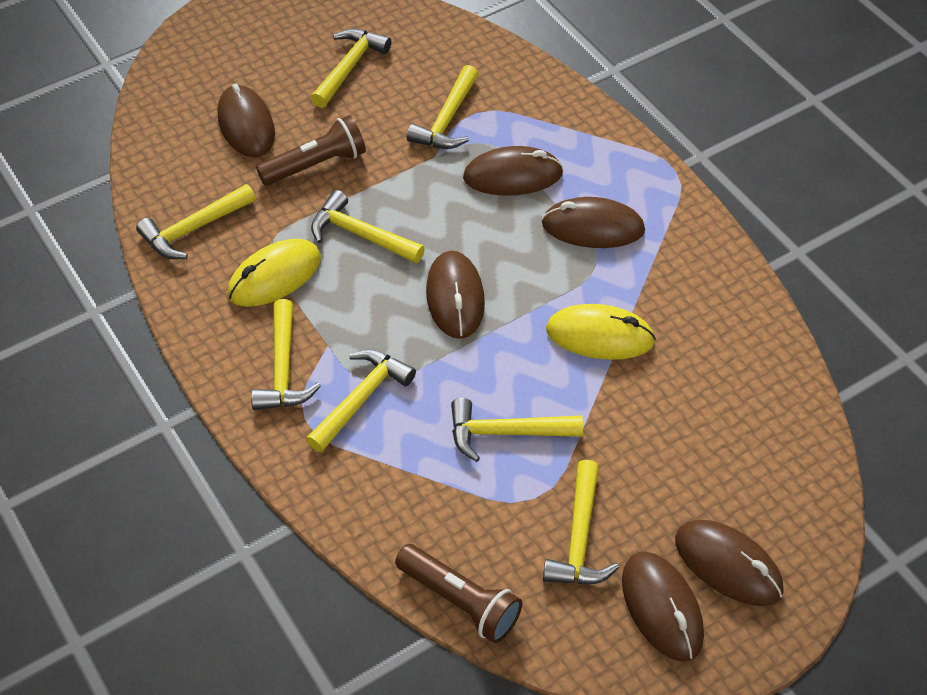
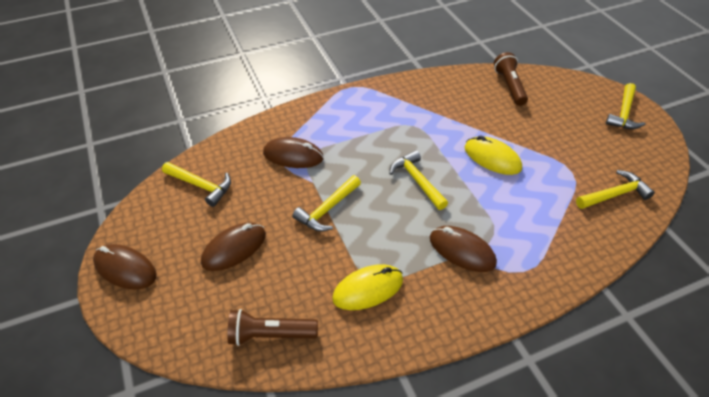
brown mouse: [217,83,275,157] [426,251,485,339] [463,146,563,196] [542,197,645,248] [622,551,704,662] [675,520,784,606] = 6 -> [93,244,157,289] [201,222,266,271] [263,137,324,168] [430,226,497,272] = 4
yellow hammer: [136,184,256,259] [251,299,321,410] [306,349,416,452] [311,29,391,108] [311,190,425,263] [407,65,479,149] [451,398,583,462] [543,460,619,584] = 8 -> [162,162,231,207] [292,175,361,232] [389,150,448,210] [576,170,655,209] [606,83,646,129] = 5

